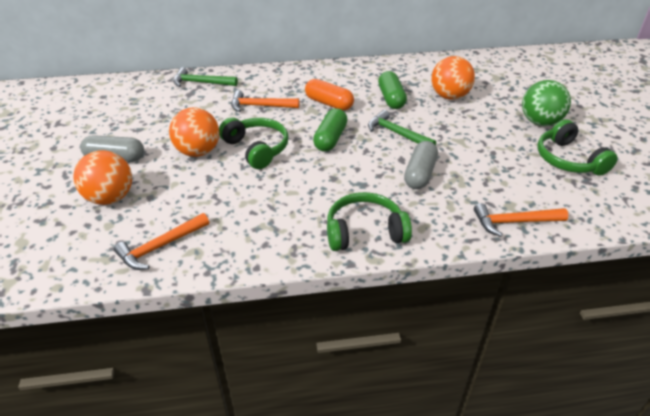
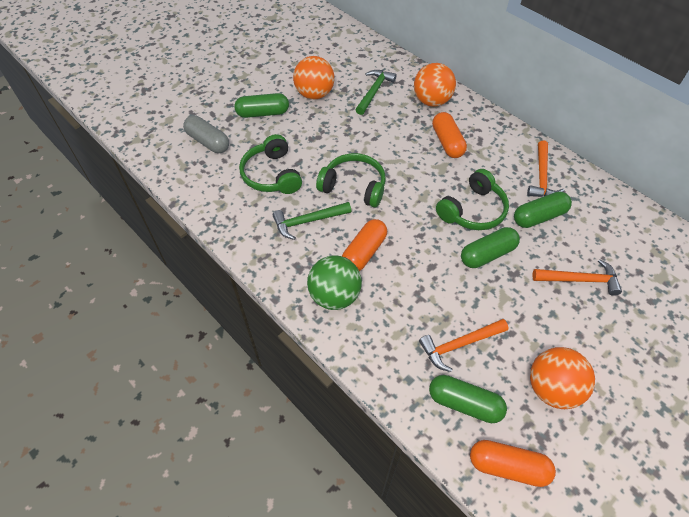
green capsule: [313,108,347,152] [378,71,407,109] = 2 -> [234,93,289,118] [429,375,507,423] [461,227,520,268] [514,192,572,228] = 4
grey capsule: [80,135,144,162] [404,141,438,189] = 2 -> [183,115,229,153] = 1
orange capsule: [305,79,354,110] = 1 -> [342,219,387,271] [432,112,467,158] [470,440,556,487] = 3

